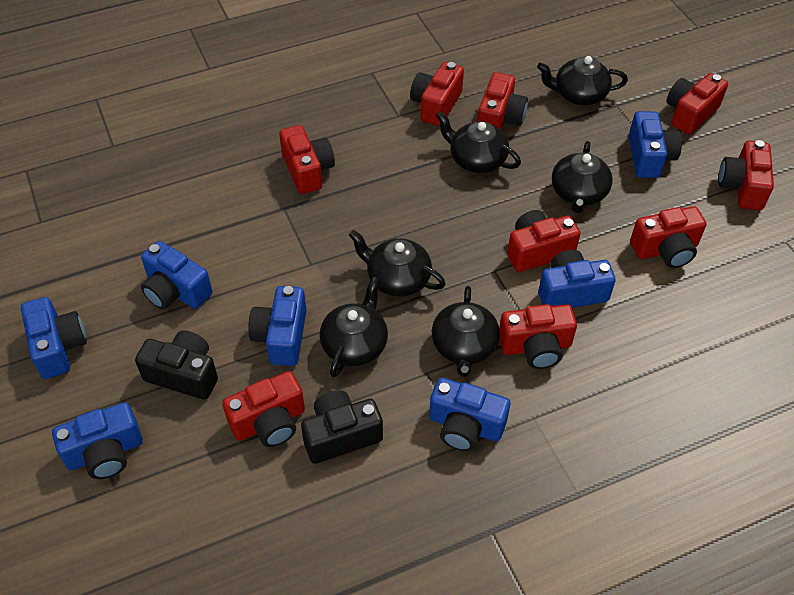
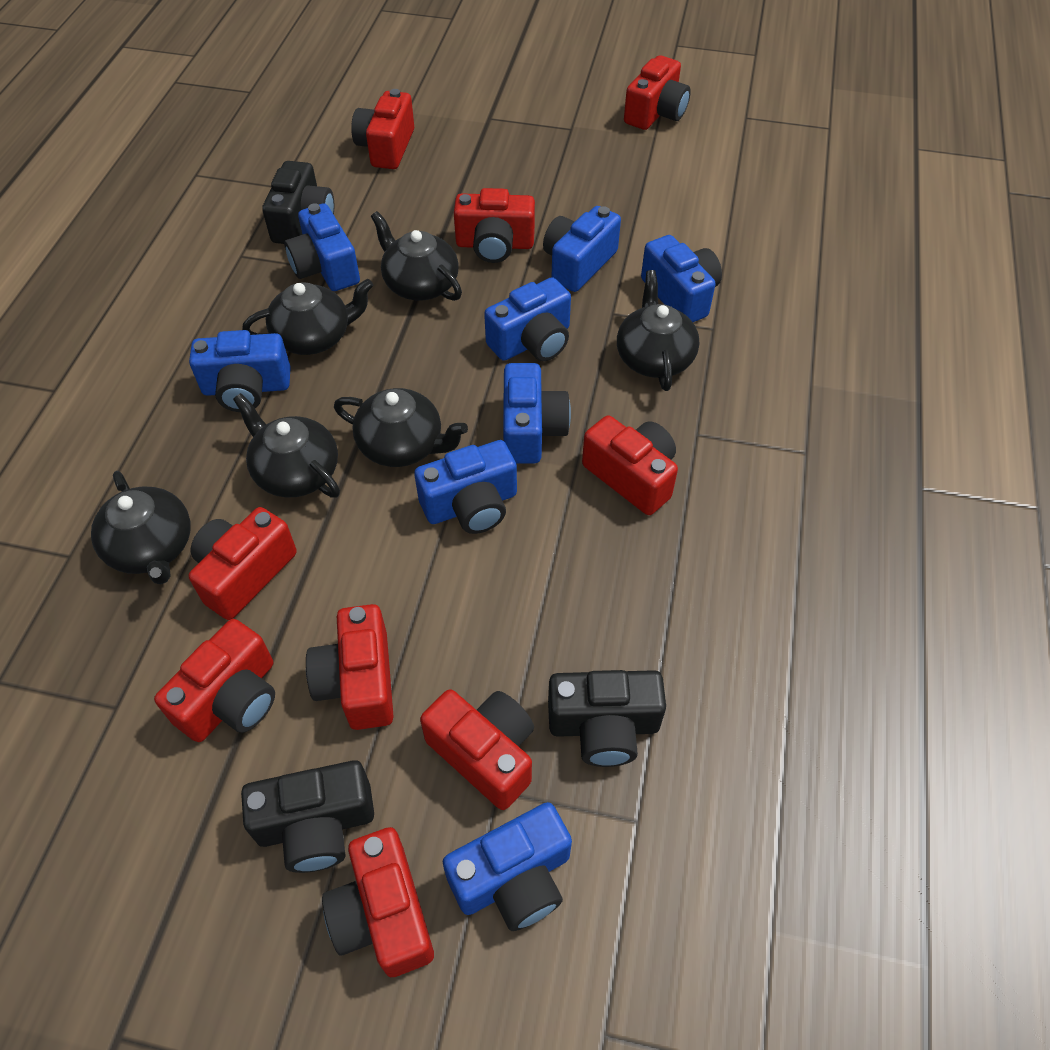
black camera: [135,330,218,400] [301,390,383,464] = 2 -> [241,760,374,873] [262,161,334,244] [548,670,666,767] = 3
blue camera: [21,297,87,379] [52,402,143,479] [141,241,213,310] [248,286,307,366] [429,377,510,451] [538,250,616,308] [629,111,682,178] = 7 -> [189,330,291,412] [284,203,360,291] [414,440,517,534] [443,802,572,931] [484,277,571,361] [503,363,571,464] [543,206,621,292] [641,235,722,322] = 8

